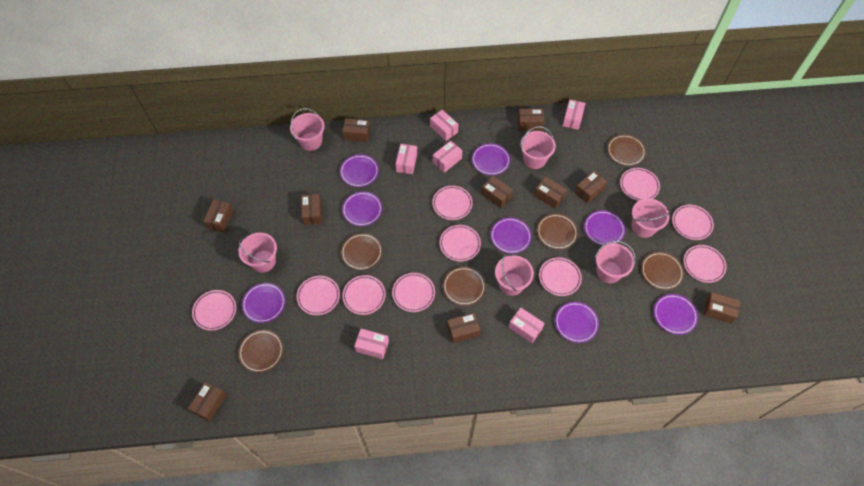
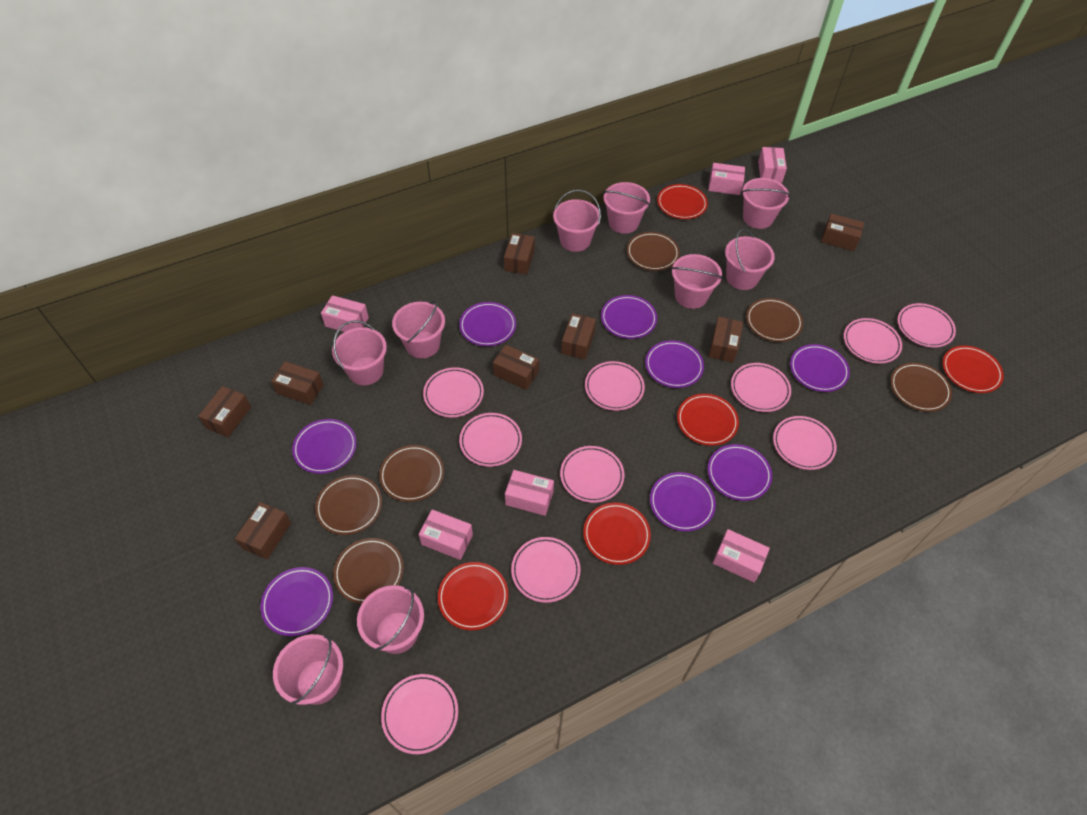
brown box: [188,382,226,422] [203,200,233,232] [301,194,322,225] [342,118,370,142] [447,313,481,343] [481,176,513,208] [518,109,544,130] [534,177,567,209] [575,171,607,204] [704,293,740,323] = 10 -> [198,386,251,437] [235,502,291,559] [271,361,324,405] [493,345,539,390] [504,233,535,274] [561,313,596,359] [708,316,743,363] [821,214,864,251] = 8
pink bucket: [238,233,277,273] [290,108,325,151] [495,254,534,296] [521,126,556,169] [595,241,636,283] [632,198,671,238] = 6 -> [273,634,343,705] [332,320,387,385] [357,585,424,654] [392,300,445,358] [553,190,601,252] [604,182,650,234] [671,254,723,309] [725,229,775,290] [742,178,790,229] = 9
red plate: none = 0 -> [438,562,509,630] [583,503,651,565] [657,184,708,219] [677,394,739,446] [943,346,1004,393] = 5

